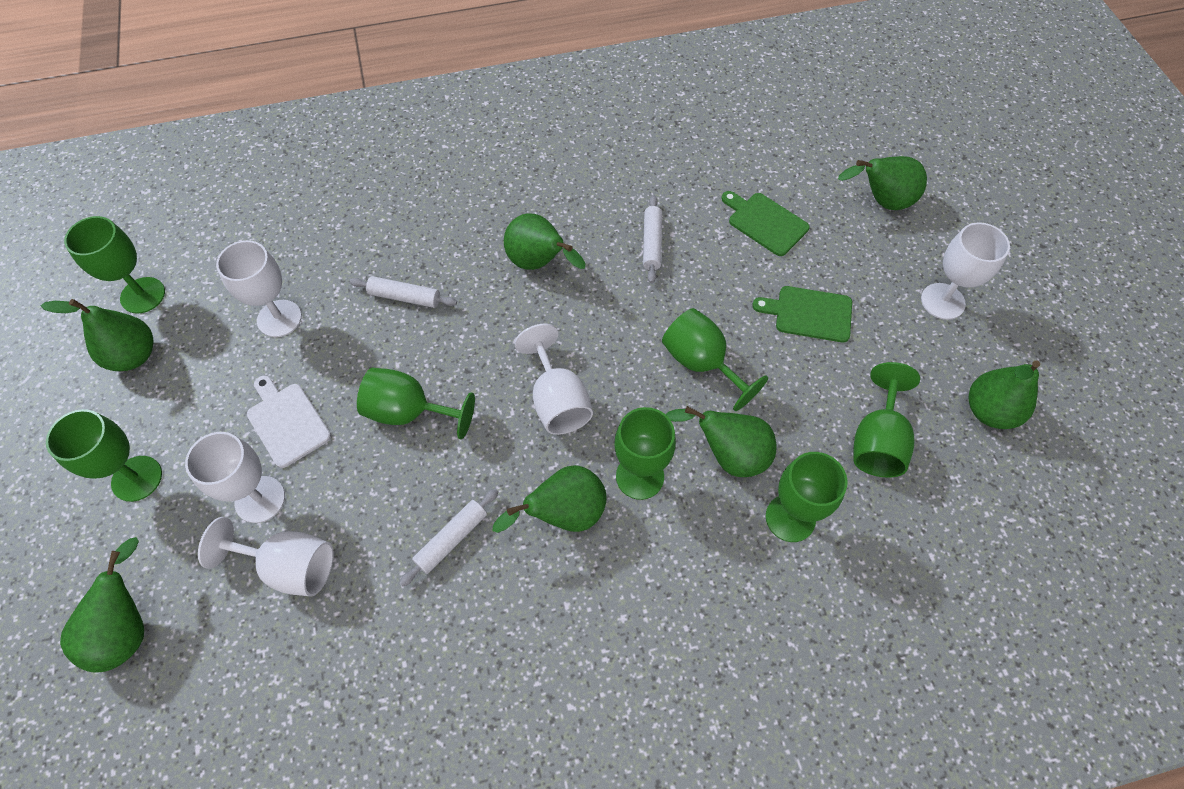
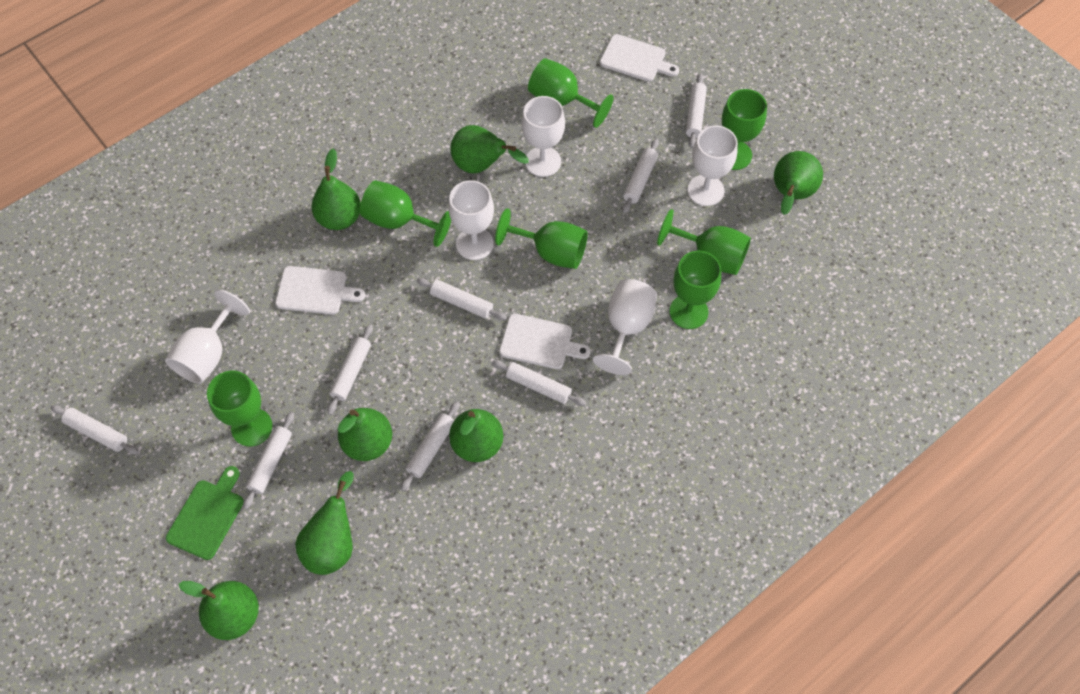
green cutting board: [722,191,810,256] [752,286,852,342] = 2 -> [166,466,244,560] = 1
white cutting board: [247,376,331,468] = 1 -> [275,266,365,315] [499,314,591,369] [600,34,679,82] = 3
white rolling pin: [350,276,457,308] [399,489,498,587] [643,195,662,283] = 3 -> [51,405,139,454] [243,412,294,509] [327,324,373,415] [401,401,460,491] [417,278,507,320] [492,360,586,406] [622,139,659,214] [686,73,707,148] = 8

